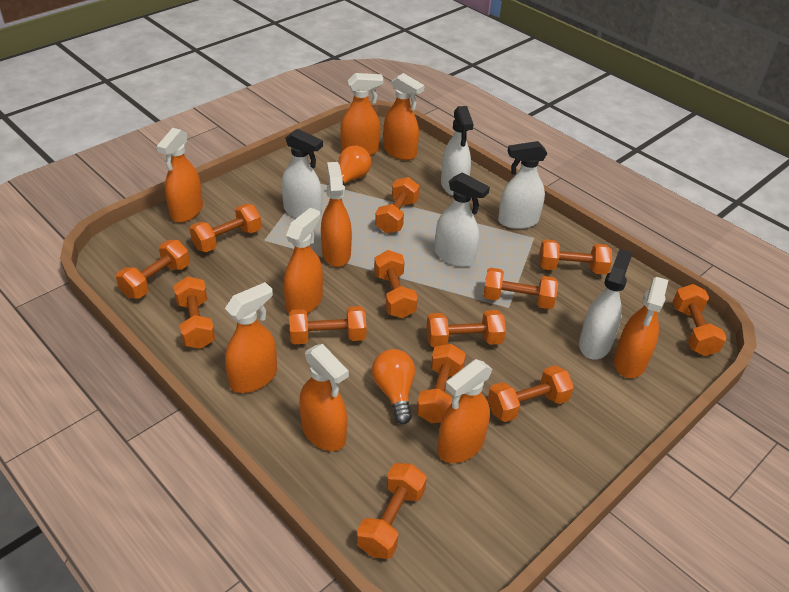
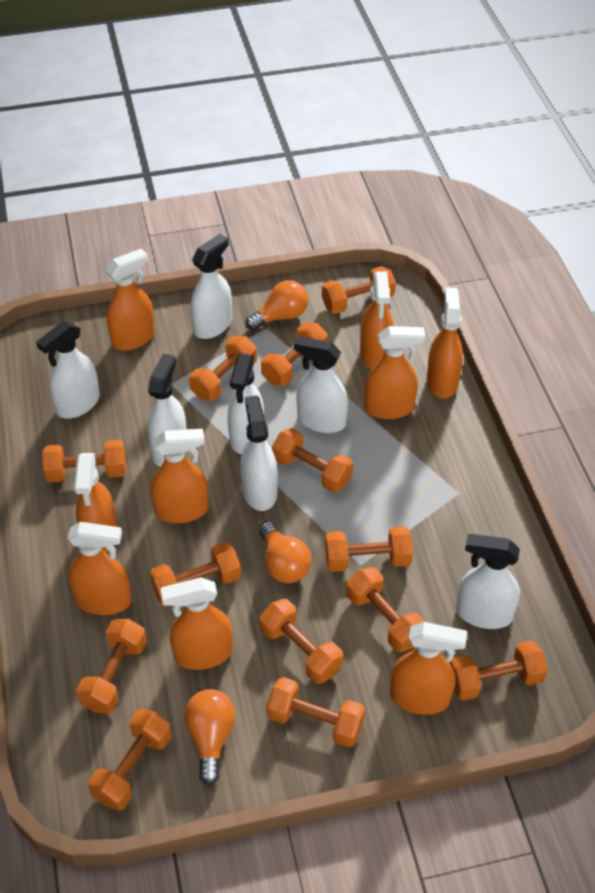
orange light bulb: [327,145,371,186] [372,349,415,424] = 2 -> [184,689,235,785] [245,280,308,331] [259,522,311,583] = 3
white spray bottle: [281,128,323,218] [435,172,490,267] [441,106,473,196] [498,141,548,229] [579,249,632,360] = 5 -> [36,321,100,418] [147,353,187,467] [191,234,232,339] [228,354,264,454] [240,396,278,511] [294,336,348,433] [456,534,520,629] = 7

